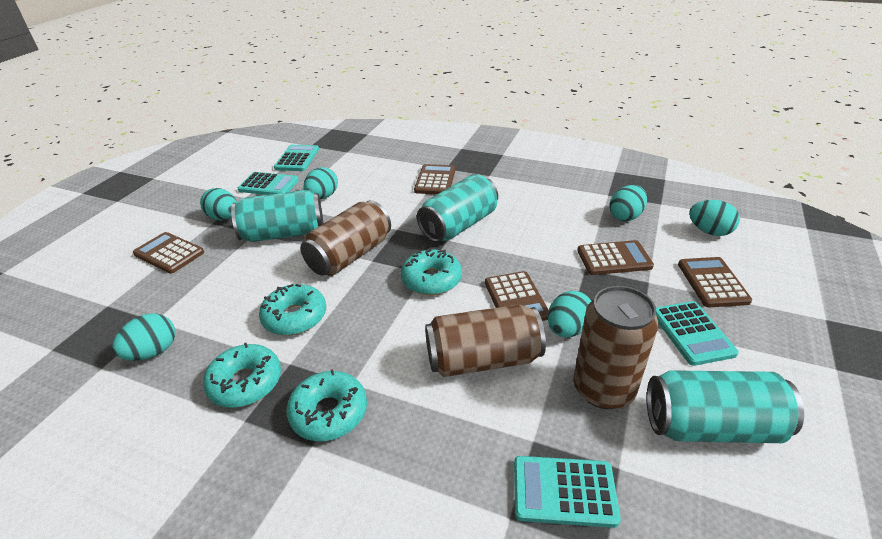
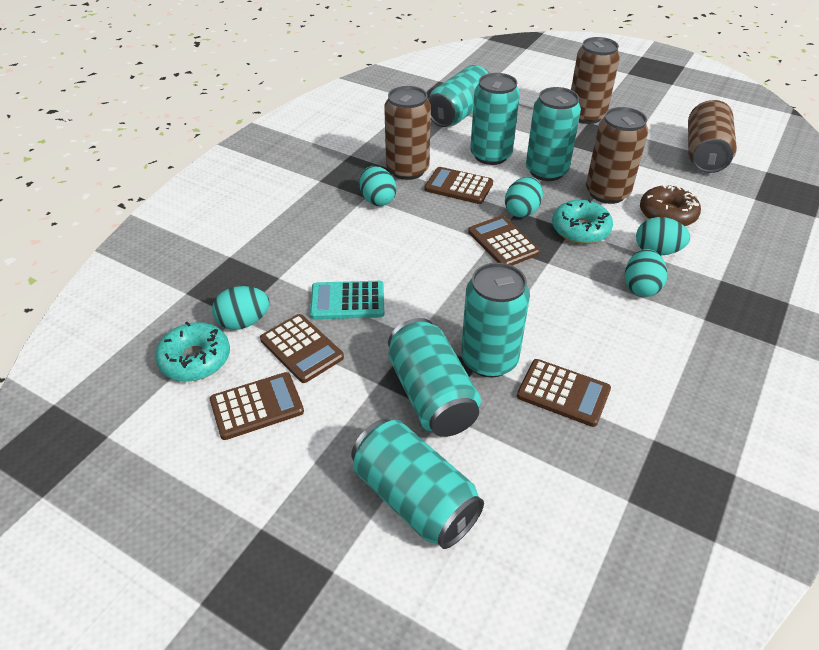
brown can: [300,200,391,276] [425,304,546,377] [574,286,659,409] = 3 -> [384,86,431,180] [571,37,620,124] [586,107,648,204] [688,100,737,173] = 4
brown donut: none = 0 -> [640,184,701,226] = 1
turquoise calculator: [238,172,299,195] [274,145,319,171] [514,456,621,528] [656,301,739,366] = 4 -> [310,281,384,320] = 1
turquoise can: [231,190,323,242] [417,174,498,242] [647,370,804,443] = 3 -> [351,419,484,549] [388,318,481,437] [428,65,489,127] [461,263,530,377] [470,73,520,165] [526,87,581,181] = 6
turquoise donut: [203,343,281,408] [259,284,326,335] [287,369,367,441] [401,248,462,295] = 4 -> [155,322,230,382] [552,199,613,244] = 2
turquoise egg: [112,313,175,361] [200,188,237,220] [303,167,338,199] [548,291,591,337] [609,185,647,221] [689,200,740,236] = 6 -> [212,286,270,330] [360,166,396,206] [505,177,543,218] [625,249,667,297] [636,217,690,256] = 5

